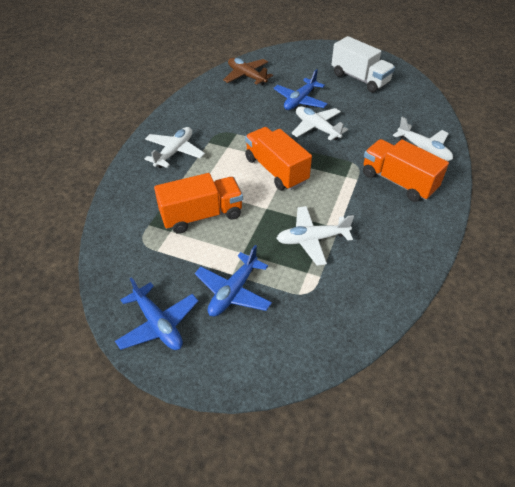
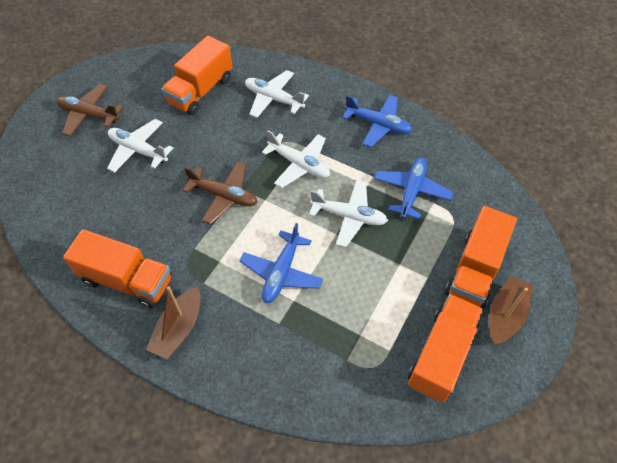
brown boat: none = 0 -> [146,286,201,359] [489,276,533,344] = 2
brown plane: [223,58,273,85] = 1 -> [56,84,123,136] [183,161,258,224] = 2
orange truck: [154,173,243,234] [245,127,312,190] [363,139,449,202] = 3 -> [63,229,172,308] [161,36,233,115] [408,294,483,403] [445,206,517,309] = 4
white truck: [331,36,395,93] = 1 -> none = 0

